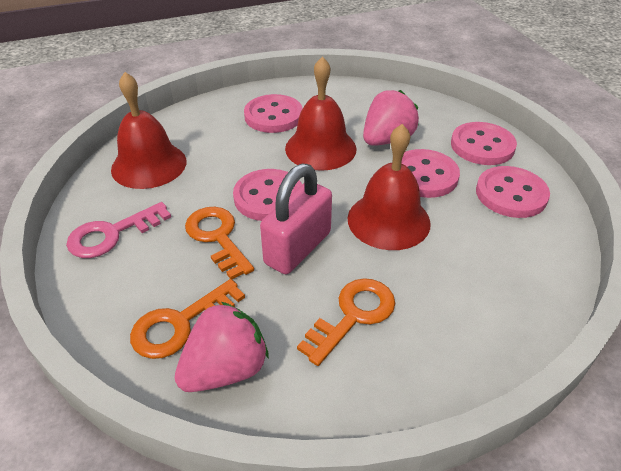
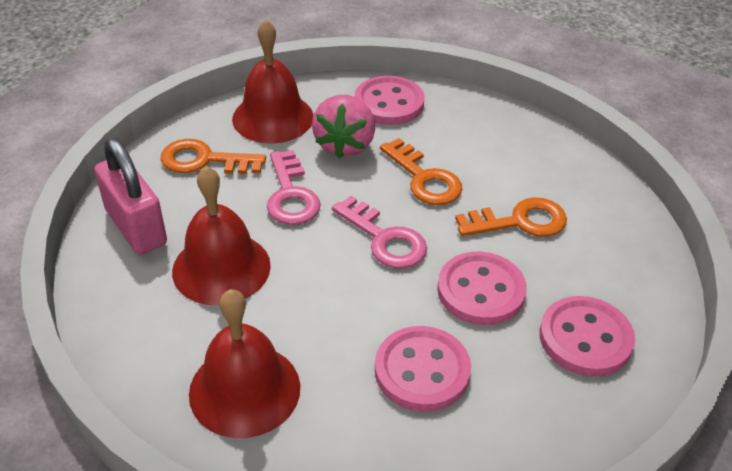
pink button: [233,169,302,221] [244,94,303,133] [401,149,460,198] [451,122,517,165] [476,166,550,218] = 5 -> [354,76,425,125] [375,326,471,412] [437,252,527,325] [539,296,635,377] = 4
pink key: [66,202,171,258] = 1 -> [267,150,321,225] [332,196,427,268] = 2
pink strawberry: [175,302,269,392] [363,90,419,146] = 2 -> [312,95,375,159] = 1

